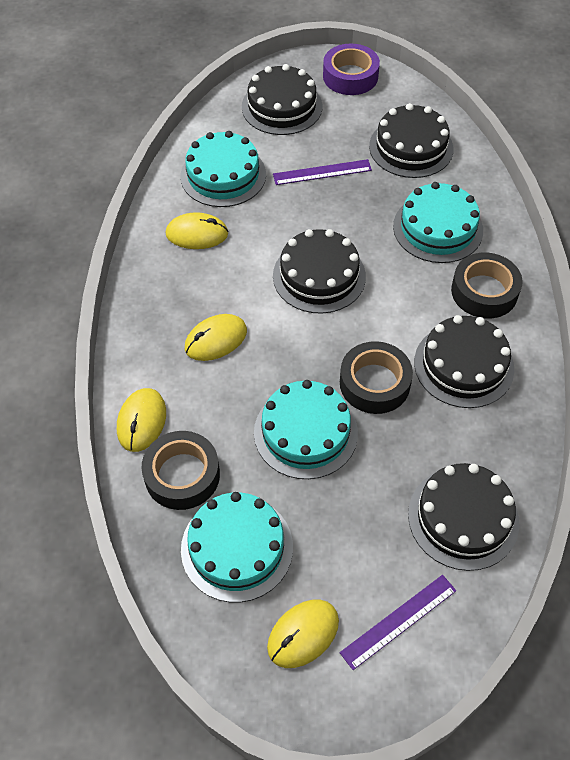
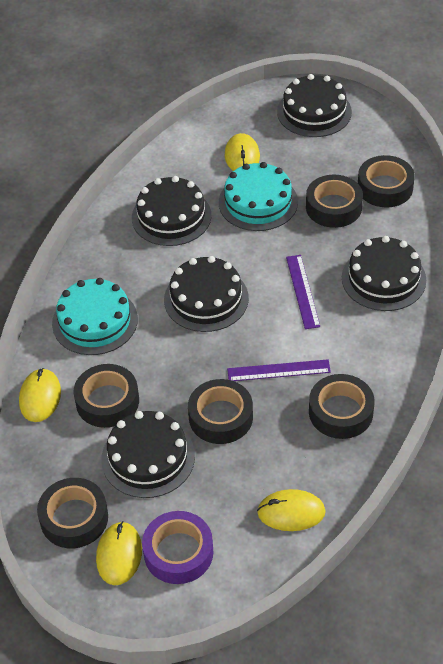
black tape: [141,431,220,510] [340,341,413,414] [451,253,523,318] = 3 -> [37,478,108,548] [73,364,139,428] [188,379,253,444] [306,175,363,228] [309,374,375,439] [358,155,415,207] = 6
turquoise cake: [180,131,266,207] [181,492,293,602] [254,380,358,479] [393,182,483,263] = 4 -> [52,278,138,355] [219,162,298,231] = 2

